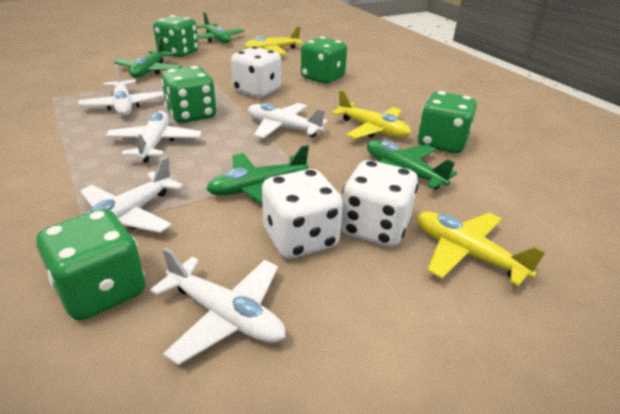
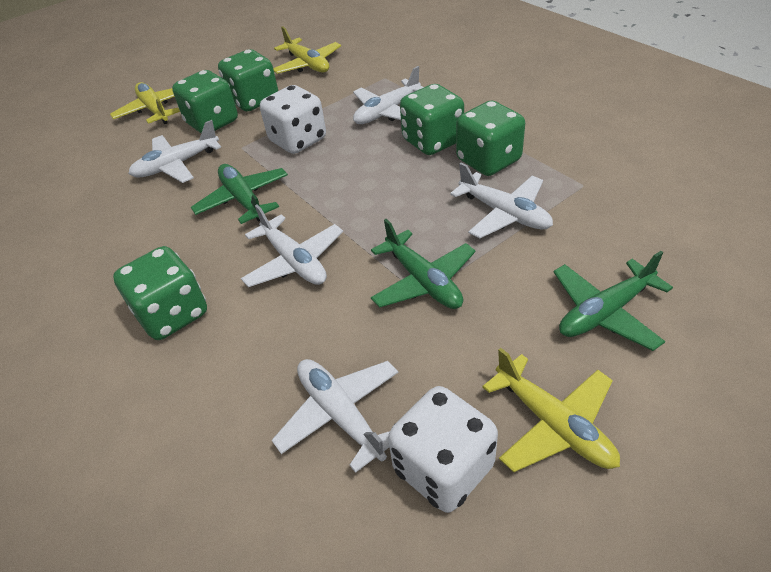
green plane: [114,37,182,78] [197,12,244,43] [207,145,309,204] [367,140,457,189] = 4 -> [191,164,288,224] [371,219,475,309] [554,251,673,351] = 3
white dice: [231,46,281,97] [262,169,343,259] [341,160,419,247] = 3 -> [260,85,326,154] [388,386,498,513] = 2

